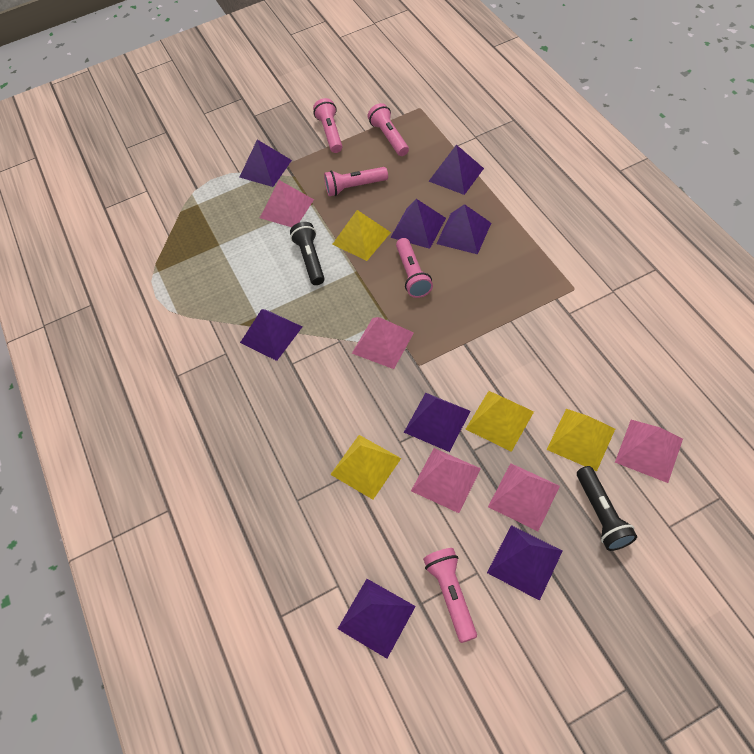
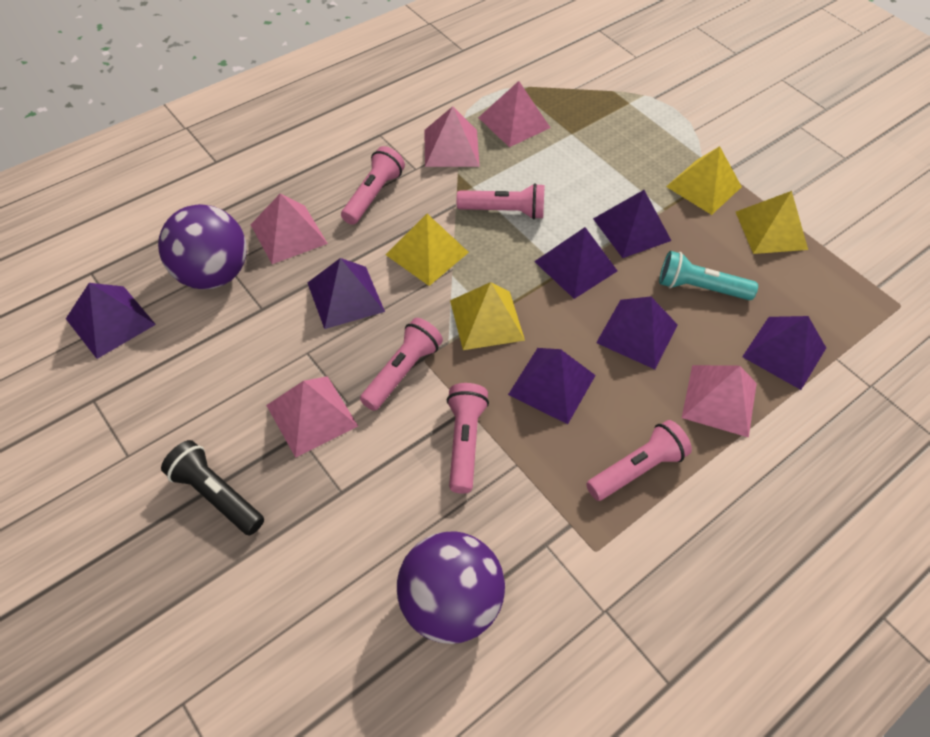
black flashlight: [290,222,325,285] [577,466,637,551] = 2 -> [161,440,264,536] = 1
purple ball: none = 0 -> [158,204,247,289] [397,531,505,644] = 2
purple pyramid: [240,140,292,187] [240,309,303,361] [338,579,416,659] [390,199,446,249] [404,393,471,452] [429,145,484,195] [436,204,491,254] [487,525,562,601] = 8 -> [66,283,156,359] [308,258,385,329] [508,348,596,424] [534,227,617,299] [593,190,671,258] [596,296,678,369] [742,316,826,390] = 7
turquoise flashlight: none = 0 -> [659,251,758,300] = 1

